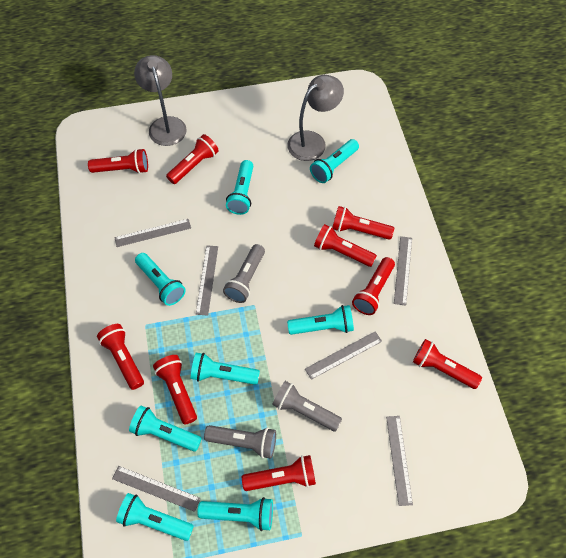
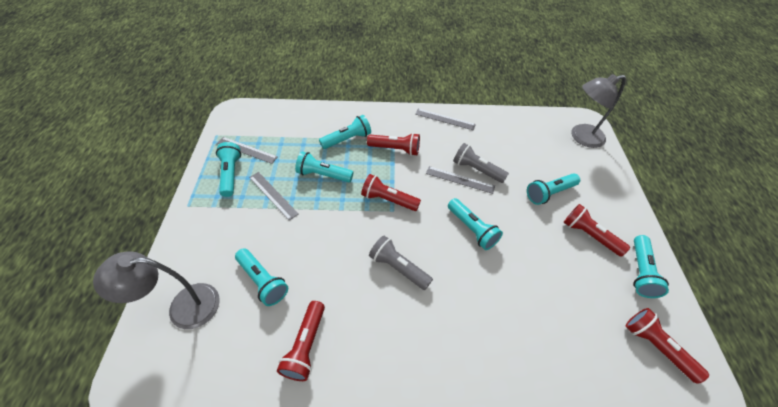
grey flashlight: [204,425,276,459] [223,244,265,303] [272,381,342,432] = 3 -> [369,236,433,290] [453,143,509,183] = 2
grey ruler: [112,466,201,512] [114,219,191,247] [196,245,218,316] [305,331,382,380] [386,416,413,506] [394,236,412,306] = 6 -> [217,137,278,164] [249,172,299,221] [415,109,476,130] [426,166,495,194] = 4
red flashlight: [88,149,148,174] [97,324,144,390] [153,355,197,425] [166,134,219,184] [242,455,316,491] [314,224,377,267] [332,206,394,240] [352,257,395,315] [413,339,482,389] = 9 -> [277,301,325,381] [361,174,421,211] [367,133,420,156] [563,204,630,257] [625,308,709,384] = 5
turquoise flashlight: [116,493,194,541] [129,406,202,452] [135,253,186,306] [191,353,260,385] [197,497,273,531] [226,160,253,215] [287,305,354,335] [310,139,359,183] = 8 -> [216,142,241,197] [235,248,288,306] [295,151,353,183] [319,115,371,149] [448,198,503,250] [527,173,580,205] [633,235,669,298] = 7

